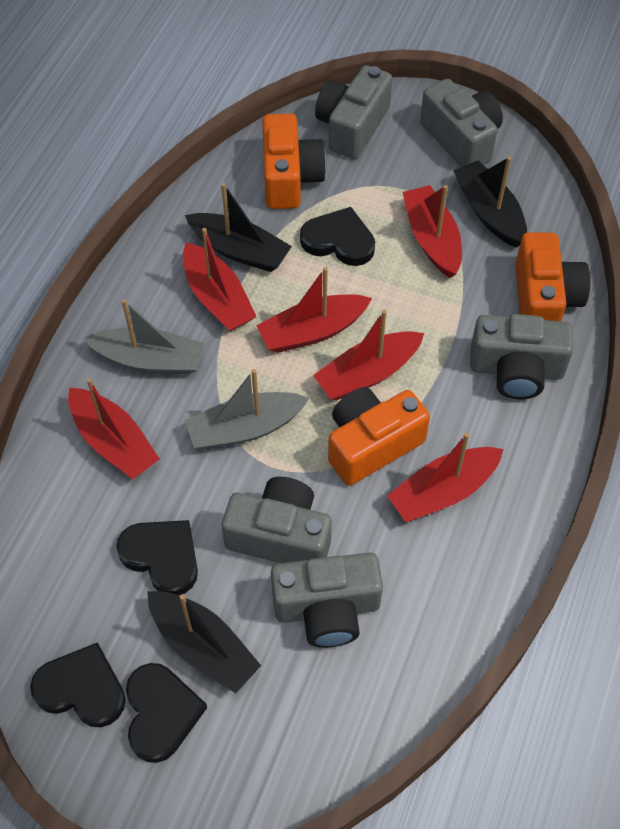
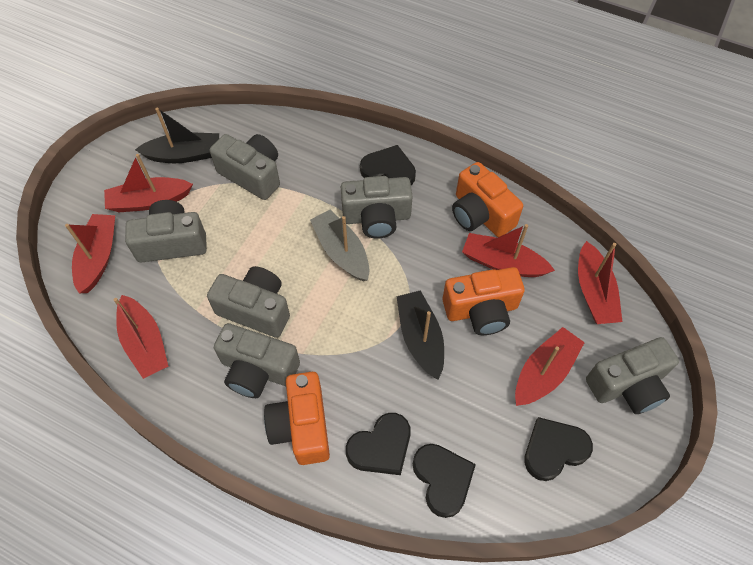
black boat: [147,591,261,693] [185,183,292,272] [453,157,527,247] = 3 -> [135,108,219,163] [397,290,444,380] = 2
grey boat: [83,299,205,375] [185,369,309,450] = 2 -> [310,210,369,281] = 1
grey camera: [222,477,332,563] [271,553,383,647] [315,65,392,159] [420,79,503,167] [470,314,573,399] = 5 -> [125,200,207,263] [207,266,290,338] [210,134,280,200] [214,323,300,398] [341,176,413,238] [586,337,679,414] = 6

